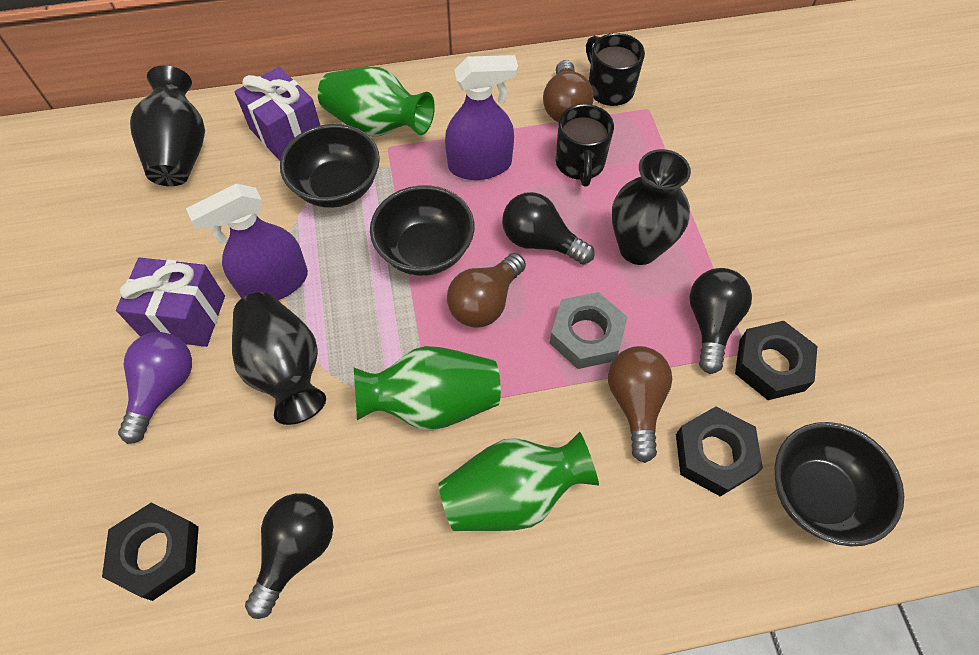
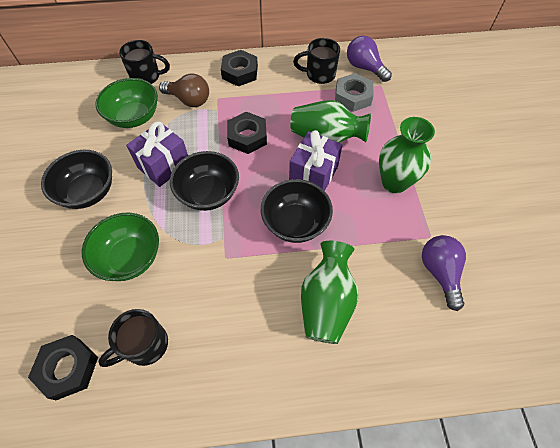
black light bulb: [245,493,333,619] [502,192,595,264] [689,268,752,374] = 3 -> none = 0
black mug: [556,104,614,187] [586,33,645,106] = 2 -> [98,309,168,367] [119,40,170,84] [293,38,340,84] = 3
black vase: [130,65,205,186] [232,292,326,425] [612,149,691,265] = 3 -> none = 0
brown light bulb: [447,253,526,327] [543,60,594,122] [608,346,672,463] = 3 -> [159,73,209,107] = 1
green bowl: none = 0 -> [82,212,159,281] [95,78,158,128] = 2
purple light bulb: [118,332,192,444] = 1 -> [347,36,392,82] [422,235,466,311] = 2
purple spray bottle: [186,184,308,300] [445,55,518,180] = 2 -> none = 0

